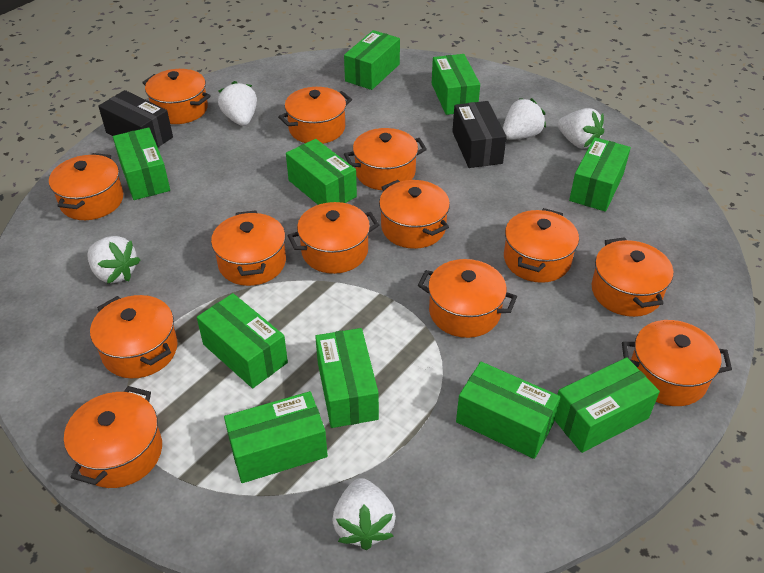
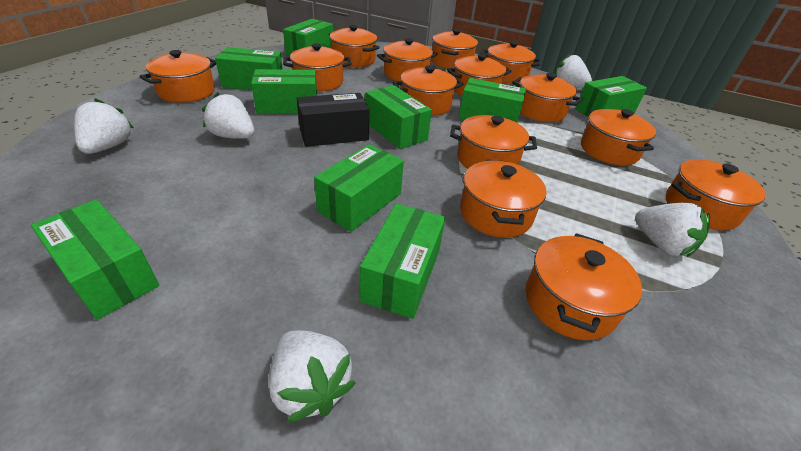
black box: [98,90,173,147] [452,101,507,168] = 2 -> [297,93,370,147] = 1
green box: [113,127,170,200] [197,293,288,388] [224,391,328,483] [286,139,357,205] [315,328,379,428] [344,30,400,90] [432,54,480,115] [456,362,560,459] [555,357,660,453] [569,137,631,212] = 10 -> [31,199,159,320] [215,47,283,90] [251,69,317,114] [283,19,333,56] [314,144,404,232] [360,204,445,319] [365,85,432,149] [459,78,526,123] [576,76,647,117] = 9
orange pot: [49,153,123,220] [64,386,162,488] [90,295,177,378] [142,69,211,124] [211,210,286,286] [278,87,352,144] [288,202,379,274] [344,128,427,190] [379,180,450,249] [418,259,517,338] [504,208,579,283] [591,237,673,317] [622,320,732,406] = 13 -> [139,50,216,103] [283,43,352,91] [329,25,380,67] [377,38,438,81] [393,65,463,116] [431,29,478,69] [447,54,511,96] [450,115,537,169] [460,159,546,238] [481,41,541,84] [512,73,583,122] [525,233,642,340] [581,109,656,165] [666,159,766,231] = 14

